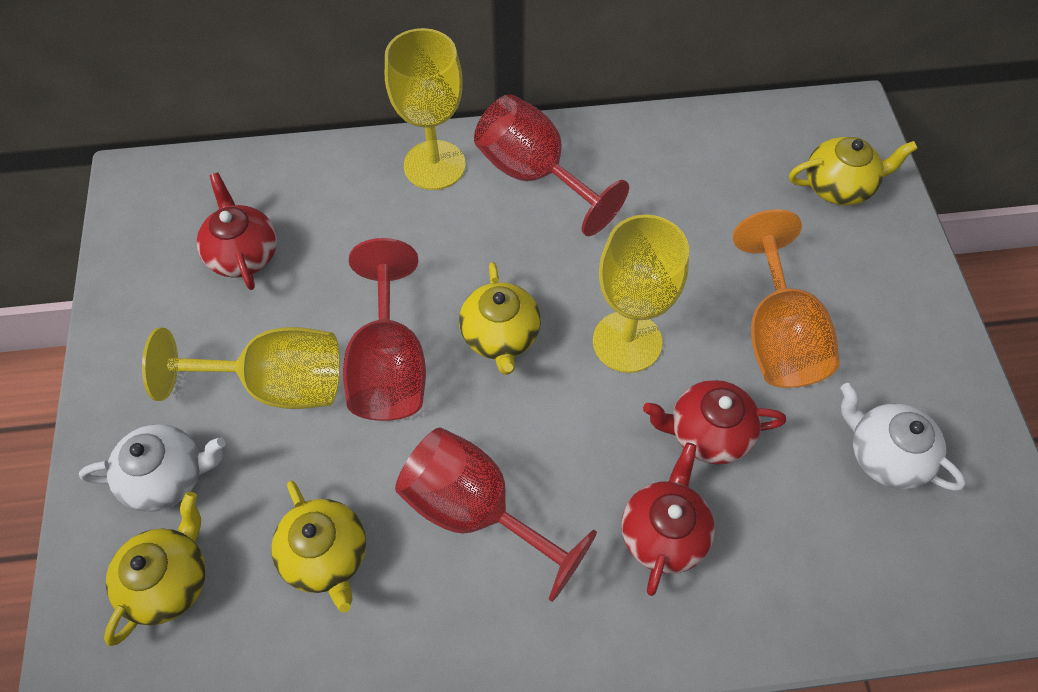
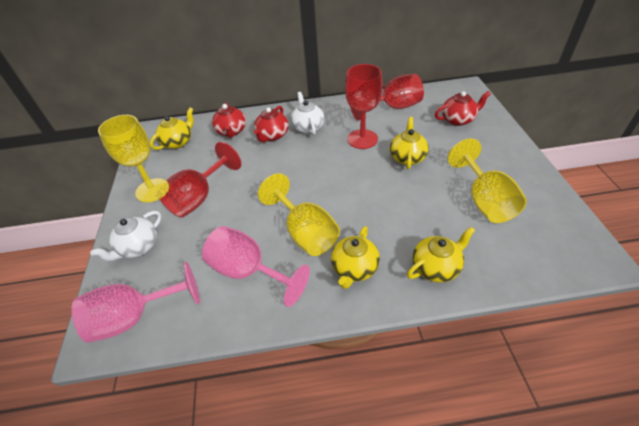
orange goblet: [733,209,840,388] = 1 -> none = 0
pink goblet: none = 0 -> [71,262,200,343] [202,226,310,307] = 2

